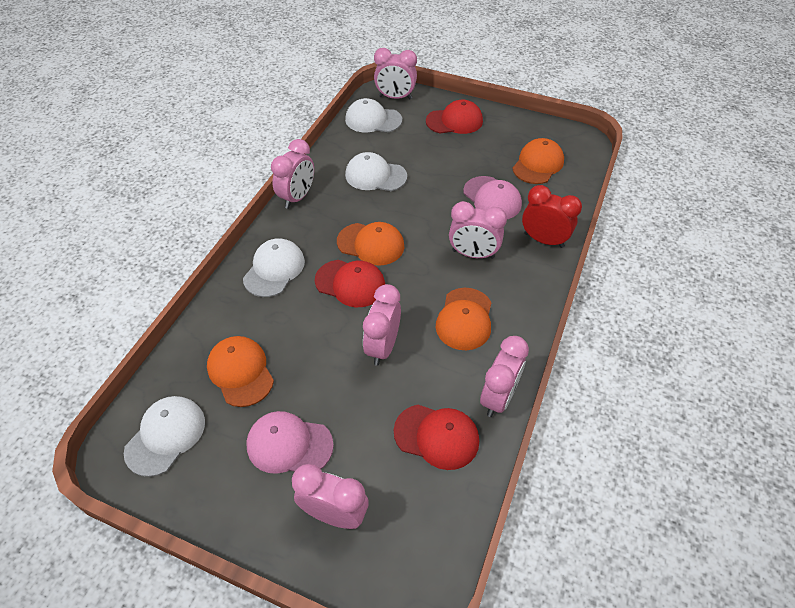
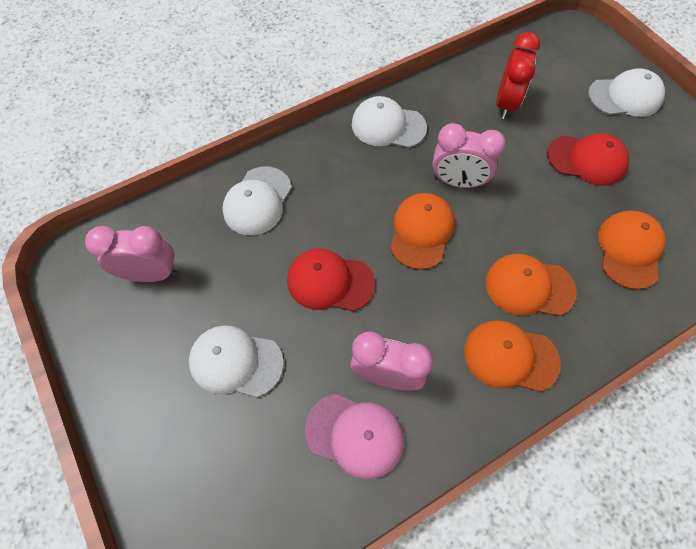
pink cap: [246,411,334,474] [463,176,522,219] = 2 -> [305,394,404,479] = 1
pink clock: [271,139,314,209] [292,464,369,529] [363,284,401,366] [374,48,417,100] [449,201,507,259] [480,336,529,417] = 6 -> [85,226,177,282] [350,331,433,390] [432,123,506,188] = 3
red cap: [315,260,385,307] [394,405,479,470] [426,100,483,134] = 3 -> [287,248,375,311] [547,133,630,186] = 2

